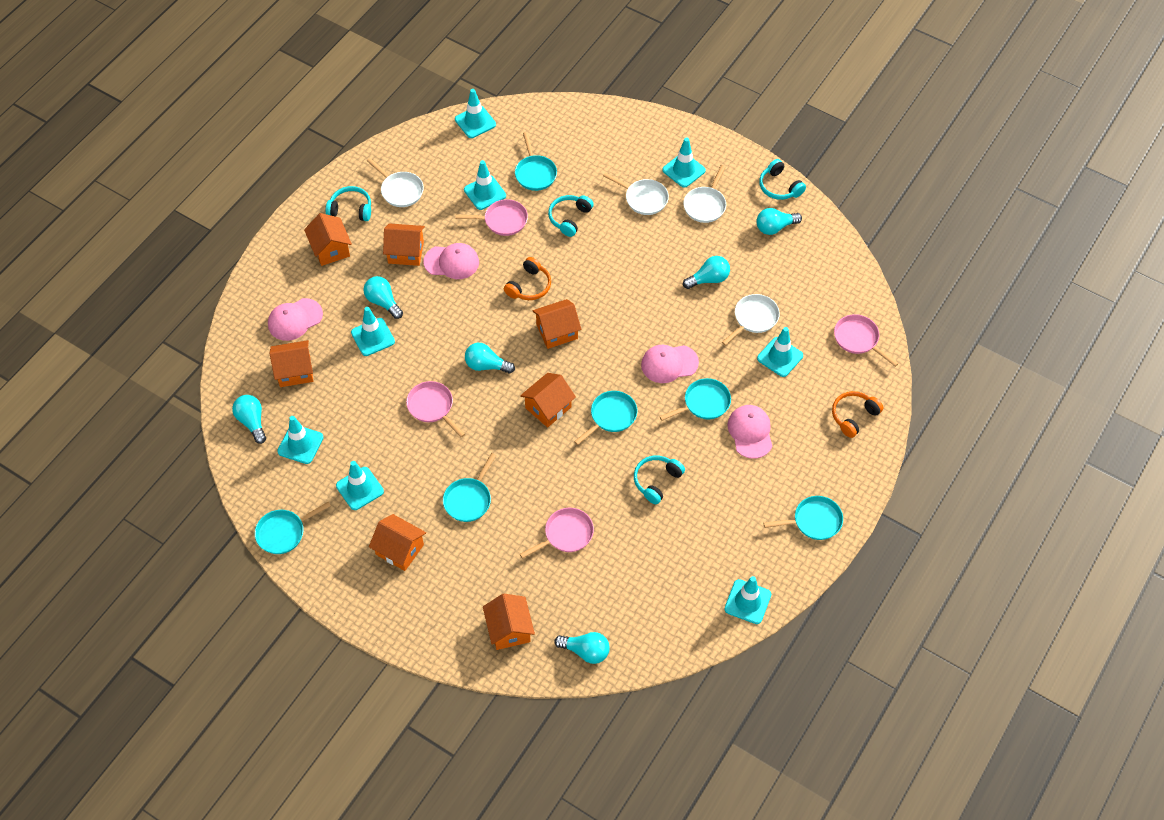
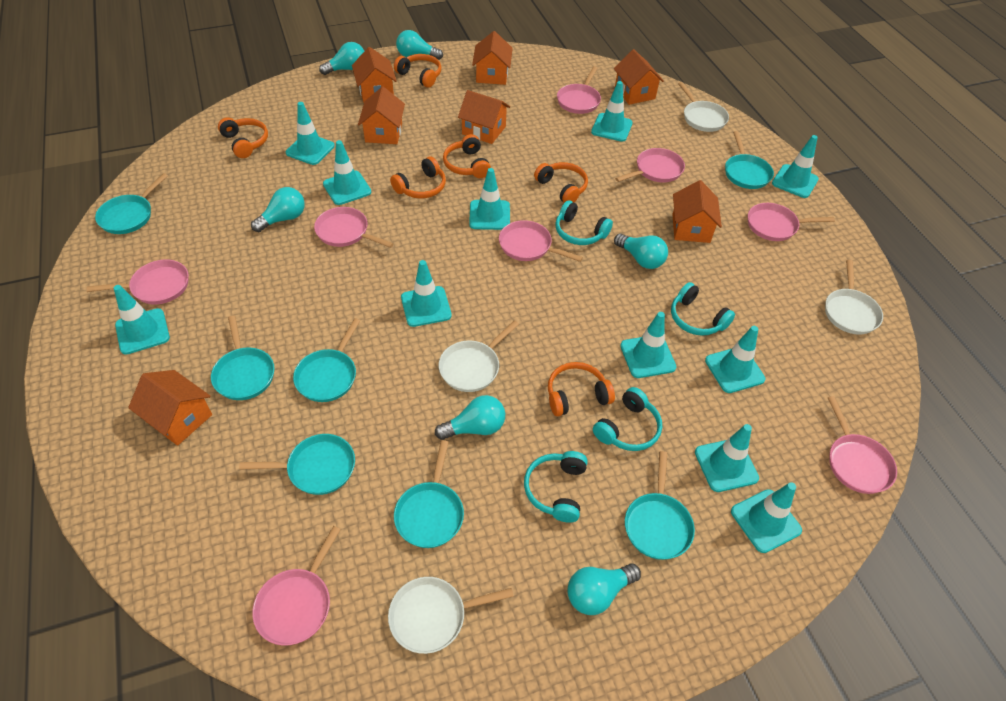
orange headphones: [504,257,551,300] [832,391,883,438] = 2 -> [218,117,268,158] [390,156,446,199] [394,54,441,88] [443,134,491,178] [534,162,588,203] [548,362,615,416] = 6
pink cap: [268,298,323,341] [424,243,479,279] [641,345,699,383] [727,405,772,459] = 4 -> none = 0
pink pan: [406,381,465,437] [455,199,528,236] [520,508,594,559] [834,314,899,367] = 4 -> [86,260,189,305] [252,526,341,646] [314,207,394,248] [499,220,583,262] [557,66,601,114] [615,148,685,183] [748,203,835,241] [828,396,897,494] = 8
turquoise pan: [255,501,331,554] [443,453,496,522] [515,132,557,191] [574,391,637,445] [659,378,731,421] [764,496,843,540] = 6 -> [95,173,168,234] [211,316,275,400] [239,434,355,495] [293,318,360,402] [394,440,464,548] [625,451,695,560] [725,131,774,189] = 7
turquoise traffic cone: [277,416,324,464] [336,461,384,510] [351,307,395,356] [455,89,496,138] [464,160,506,210] [662,138,706,188] [724,576,771,624] [757,327,803,377] = 8 -> [114,285,170,355] [286,102,335,165] [323,140,371,205] [401,260,452,327] [469,168,510,230] [591,81,633,142] [620,312,676,378] [695,424,759,492] [705,326,765,393] [731,482,802,553] [772,135,819,198] = 11

